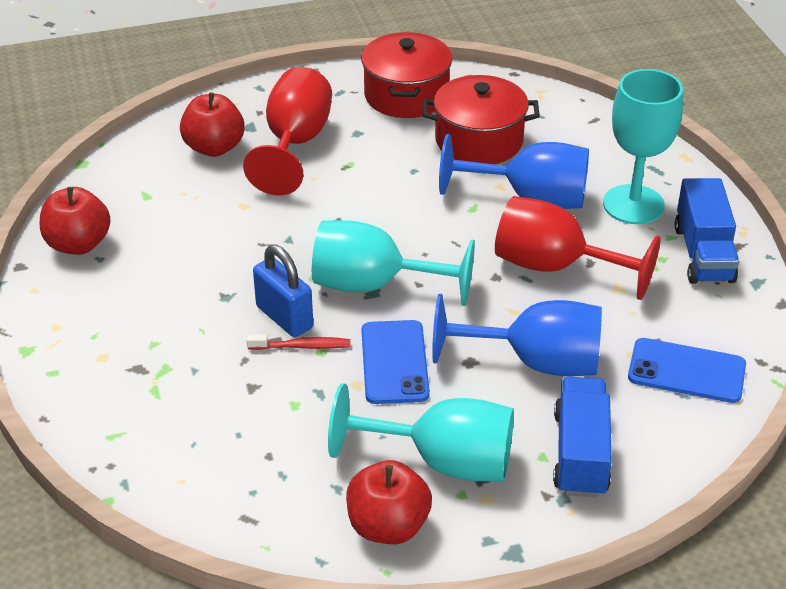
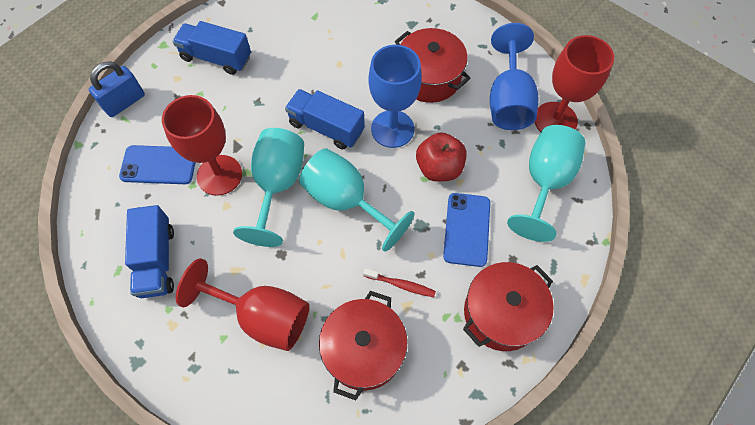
blue truck: [553,376,612,497] [675,178,739,284] = 2 -> [125,205,174,298] [172,21,251,75] [285,89,365,149] = 3
red apple: [40,187,111,255] [180,92,245,157] [346,460,432,544] = 3 -> [416,132,467,182] = 1
red goblet: [243,67,332,195] [495,196,661,300] = 2 -> [162,95,242,196] [176,258,309,351] [535,35,614,132] = 3
red pot: [361,32,452,118] [423,75,540,164] = 2 -> [319,291,407,400] [395,28,471,103] [463,262,554,351] = 3

